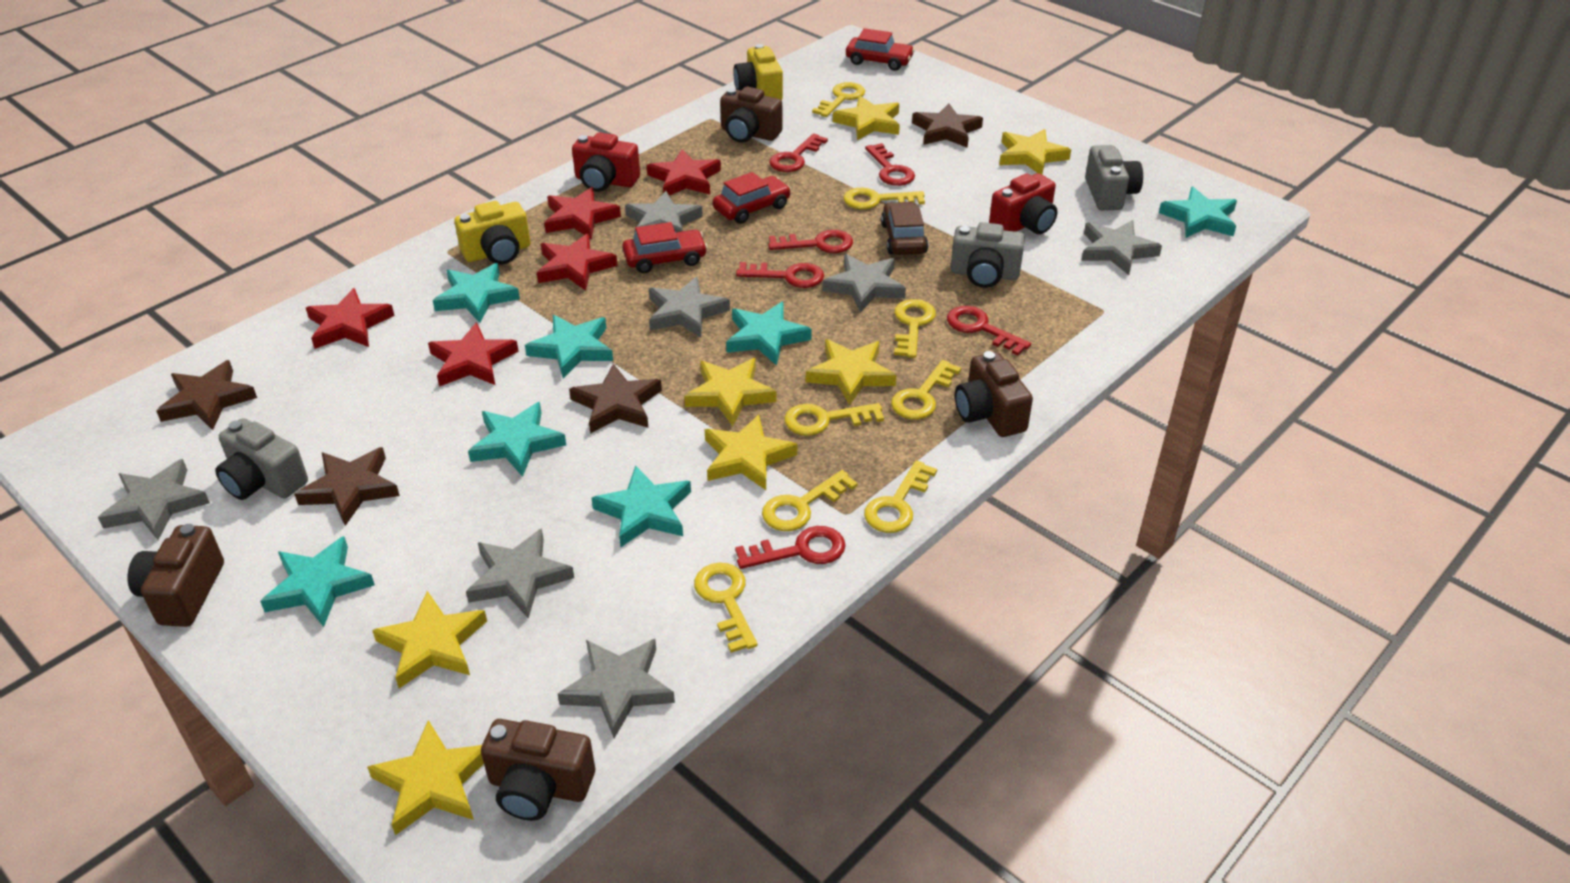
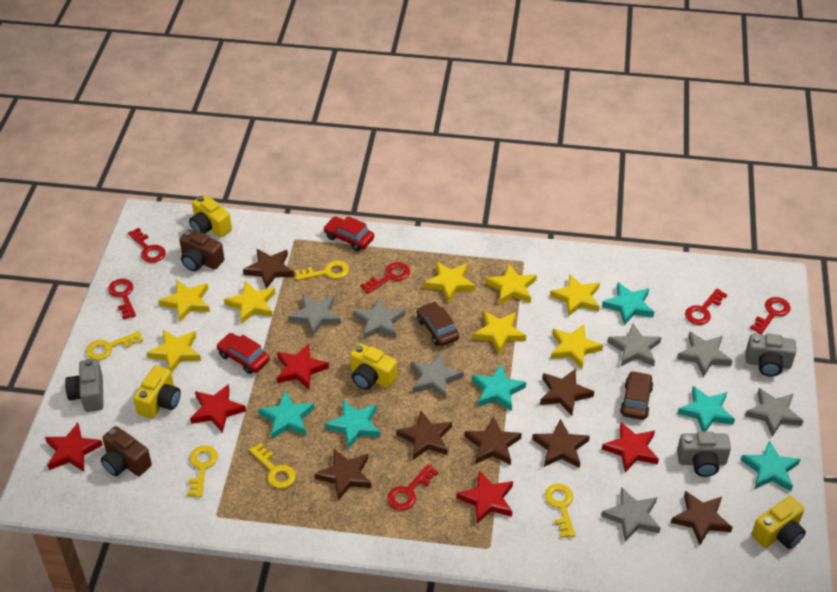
brown camera: [128,524,224,627] [481,719,595,821] [720,86,782,143] [955,351,1033,437] = 4 -> [101,426,152,476] [179,229,224,271] = 2
brown car: [881,202,928,255] = 1 -> [417,302,459,346] [620,371,653,420] = 2
brown star: [156,360,257,430] [294,447,400,526] [569,364,662,434] [912,103,983,148] = 4 -> [243,249,294,289] [315,448,372,501] [396,410,452,460] [465,416,522,465] [532,419,590,468] [540,369,594,416] [671,491,733,545] = 7
red camera: [572,132,640,192] [989,173,1058,234] = 2 -> none = 0
red car: [622,222,708,273] [713,172,791,224] [846,28,915,71] = 3 -> [216,333,270,374] [323,216,374,251] = 2
turquoise star: [260,536,375,627] [433,263,520,323] [468,402,566,477] [525,315,613,378] [591,465,691,547] [726,302,812,366] [1159,187,1237,238] = 7 -> [258,391,315,439] [325,400,380,449] [472,364,526,411] [602,282,654,325] [678,386,735,432] [741,440,800,491] = 6
yellow camera: [454,201,530,264] [733,44,783,100] = 2 -> [133,365,181,419] [189,195,232,238] [350,343,397,390] [752,496,806,549] = 4
yellow key: [694,563,758,653] [762,470,858,531] [784,403,884,436] [812,82,865,117] [844,188,925,209] [864,460,937,533] [891,360,961,419] [894,299,936,358] = 8 -> [86,331,143,360] [187,446,218,497] [249,443,296,489] [295,260,349,280] [545,484,576,538] = 5
yellow star: [367,720,484,835] [372,591,487,688] [684,358,777,427] [705,414,797,490] [806,339,896,405] [833,96,900,140] [999,129,1071,174] = 7 -> [147,330,201,373] [159,280,210,323] [224,281,275,324] [424,262,475,303] [473,311,526,354] [486,264,537,305] [550,274,600,316] [551,324,603,369] = 8

